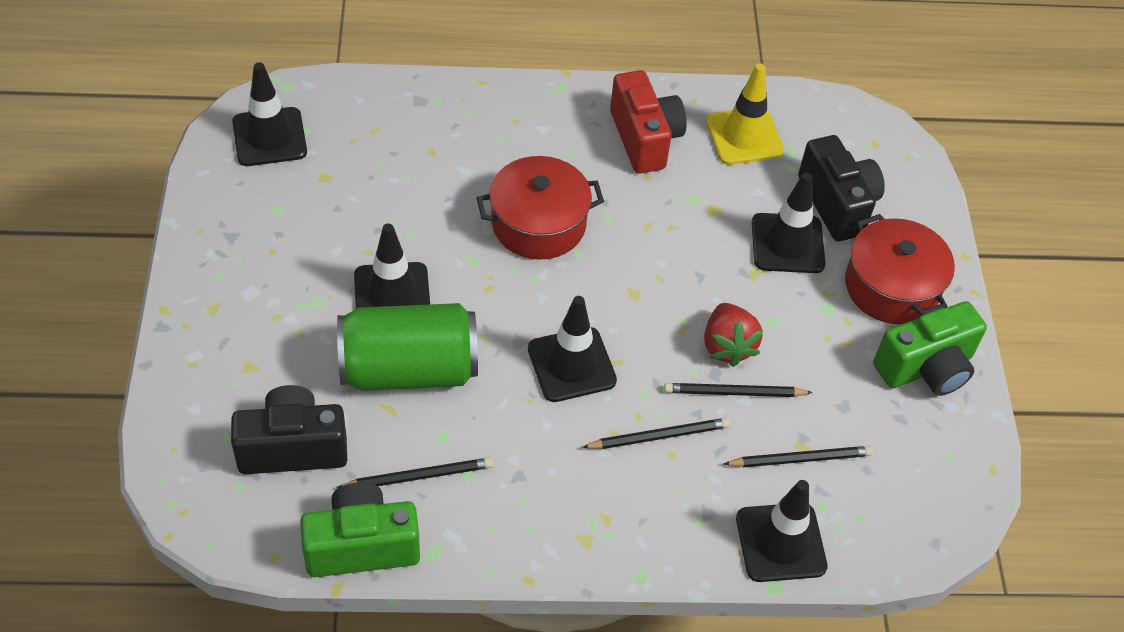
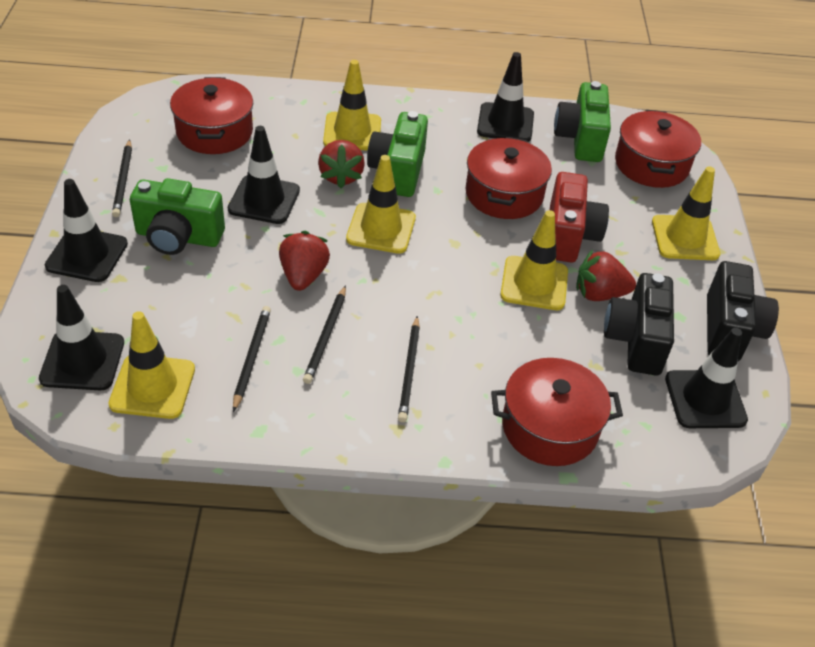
green camera: [300,482,420,577] [873,301,987,396] = 2 -> [130,178,225,255] [367,111,428,197] [554,81,611,162] = 3
green can: [337,303,478,391] = 1 -> none = 0
red pot: [477,156,604,260] [845,214,955,324] = 2 -> [170,77,253,154] [465,137,552,219] [491,358,623,466] [615,110,701,188] = 4
red strawberry: [704,303,763,367] = 1 -> [279,231,330,291] [318,140,365,188] [576,249,636,301] = 3
yellow traffic cone: [706,63,784,165] = 1 -> [108,311,195,419] [323,60,381,151] [346,155,416,254] [500,210,568,310] [652,166,720,260] = 5

